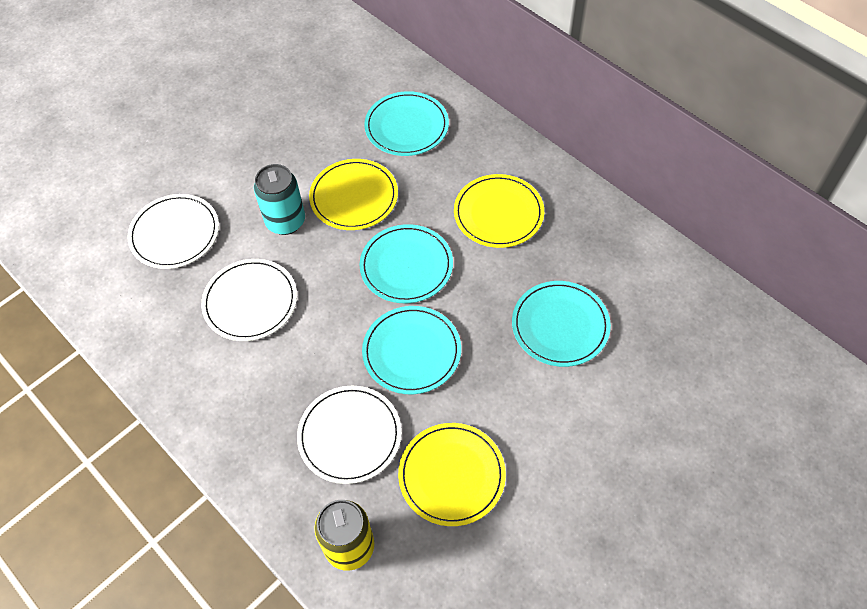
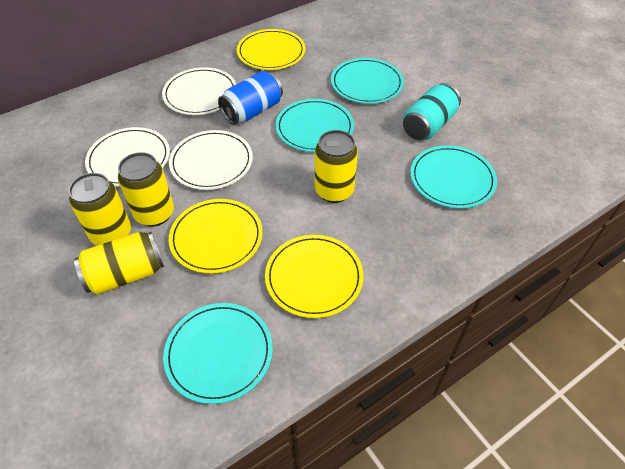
blue can: none = 0 -> [218,71,283,125] = 1
yellow can: [314,500,374,571] = 1 -> [69,173,131,246] [74,232,164,294] [118,152,174,227] [315,130,358,203] = 4

